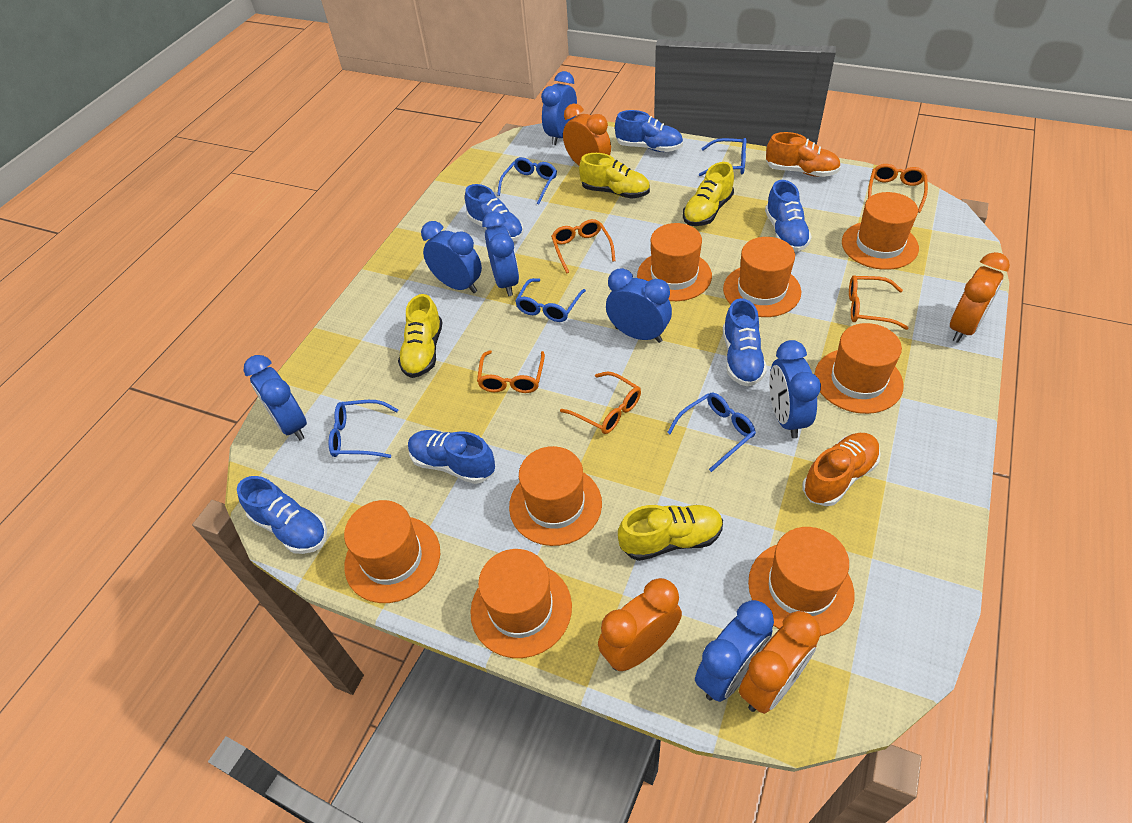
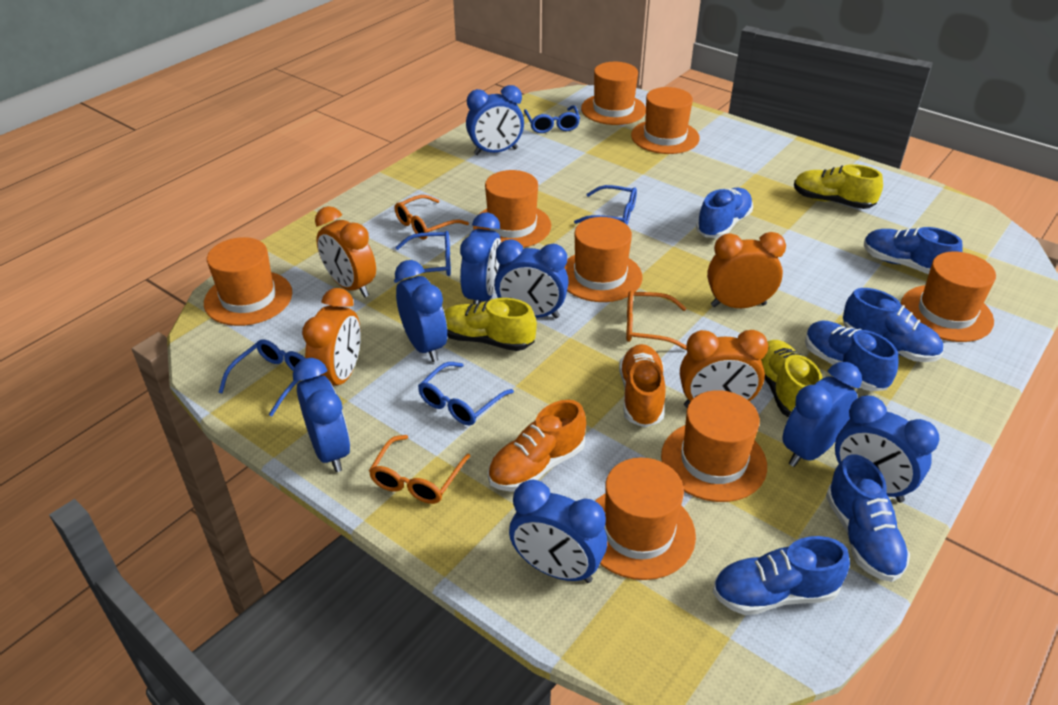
blue clock: [244,355,307,440] [421,221,482,293] [482,212,519,296] [541,71,577,145] [606,268,672,343] [695,600,774,702] [769,340,821,438] = 7 -> [293,358,350,472] [395,260,447,362] [460,212,501,305] [466,85,524,155] [494,239,569,318] [509,480,607,583] [783,362,862,467] [835,396,939,503] = 8
orange glasses: [477,350,545,393] [551,219,615,274] [560,372,641,434] [849,275,908,330] [868,164,928,213] = 5 -> [369,435,471,504] [395,195,469,239] [626,291,686,350] = 3
yellow shoe: [398,294,443,378] [579,153,650,199] [618,505,723,561] [683,162,734,226] = 4 -> [444,298,537,351] [761,340,823,417] [794,164,883,209] = 3

